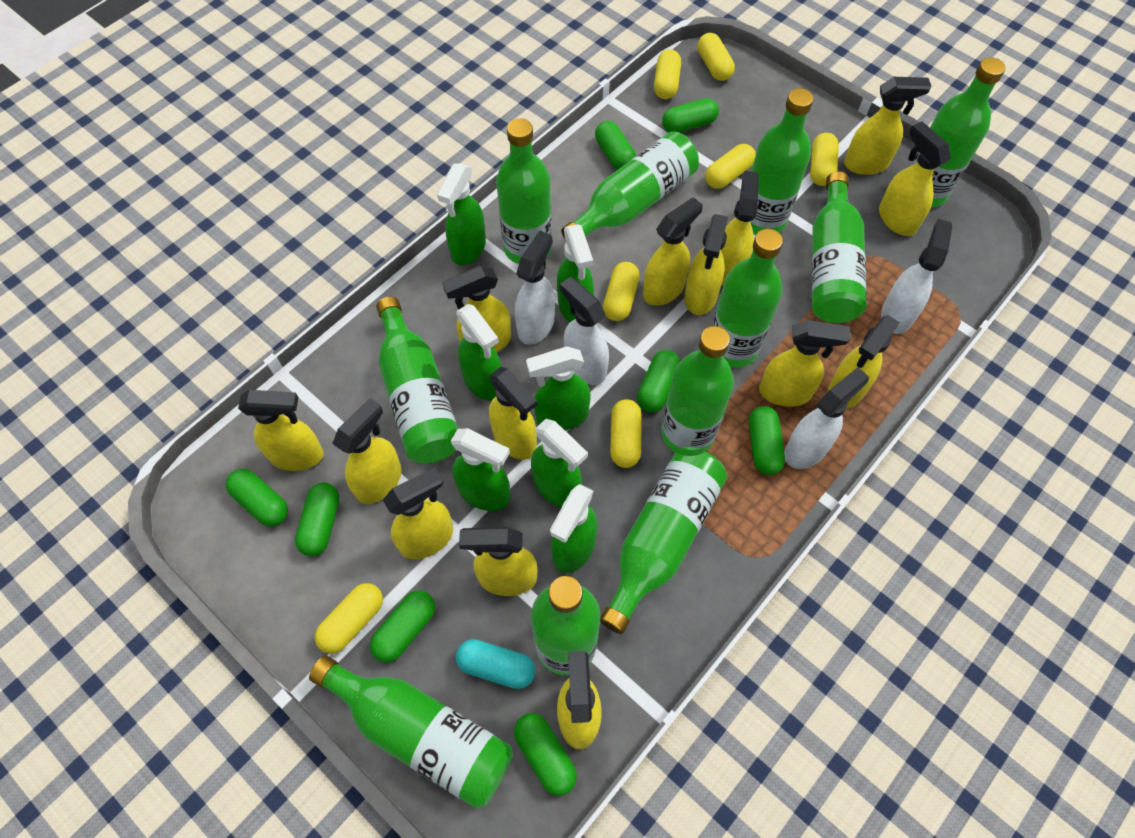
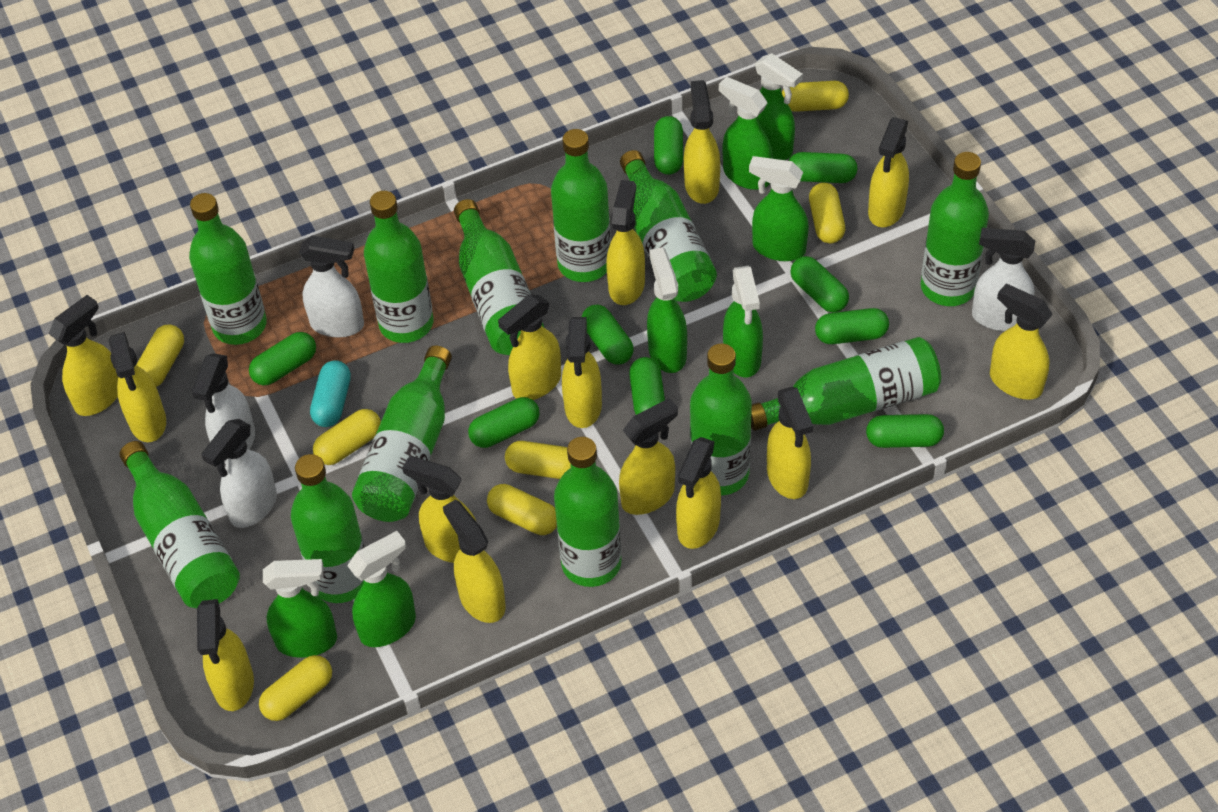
green bottle: [309,655,513,809] [376,297,458,463] [496,118,552,264] [531,576,600,675] [561,131,699,239] [600,447,727,634] [661,326,734,452] [712,229,783,368] [750,88,814,235] [812,171,867,323] [910,57,1005,208] = 11 -> [120,441,240,608] [189,193,267,345] [291,454,365,603] [352,346,452,522] [364,191,434,343] [454,199,544,355] [551,129,611,282] [554,437,622,587] [620,150,717,302] [690,344,752,495] [751,337,941,431] [921,152,989,306] = 12
green capsule: [226,469,288,527] [295,483,339,556] [370,590,435,663] [514,713,577,796] [595,121,636,170] [637,350,680,413] [662,98,719,133] [749,406,785,475] = 8 -> [249,332,316,385] [468,397,539,448] [581,305,634,365] [629,357,665,415] [654,116,683,175] [789,152,857,183] [791,256,849,313] [815,308,889,344] [866,414,944,448] = 9

